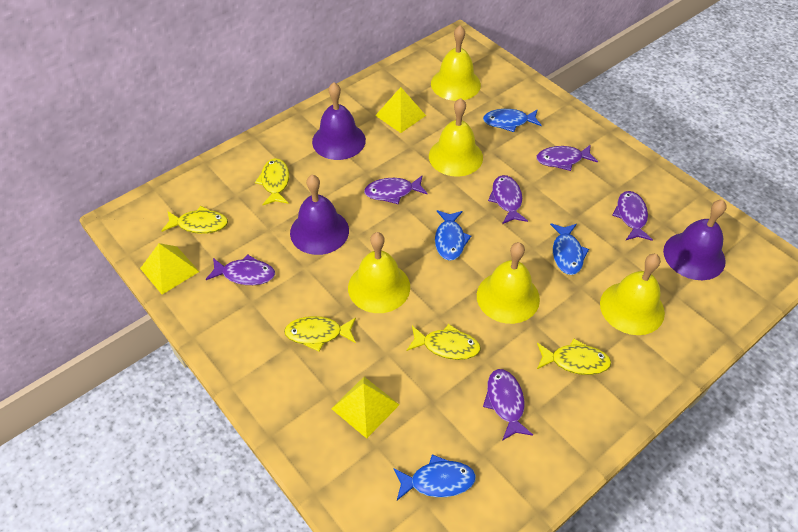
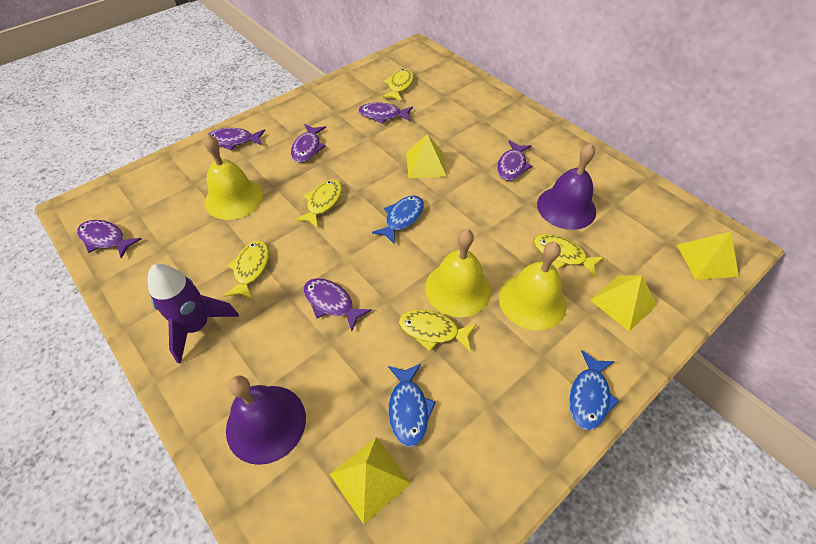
blue fish: [393,454,476,500] [435,210,471,261] [483,109,542,132] [550,223,589,275] = 4 -> [372,195,424,245] [388,364,436,447] [569,350,619,430] = 3
purple bell: [290,175,349,255] [312,82,366,160] [663,200,727,280] = 3 -> [226,376,306,465] [537,143,596,230] = 2
purple rocket: none = 0 -> [147,264,239,364] = 1
yellow bell: [348,232,410,313] [429,98,483,177] [431,25,481,101] [477,242,540,324] [600,254,665,335] = 5 -> [204,134,263,220] [425,229,491,317] [499,242,567,331] = 3
yellow pyramid: [140,243,199,295] [331,377,399,439] [375,87,426,133] = 3 -> [330,437,411,525] [406,134,447,178] [590,275,657,331] [677,232,739,280] = 4

